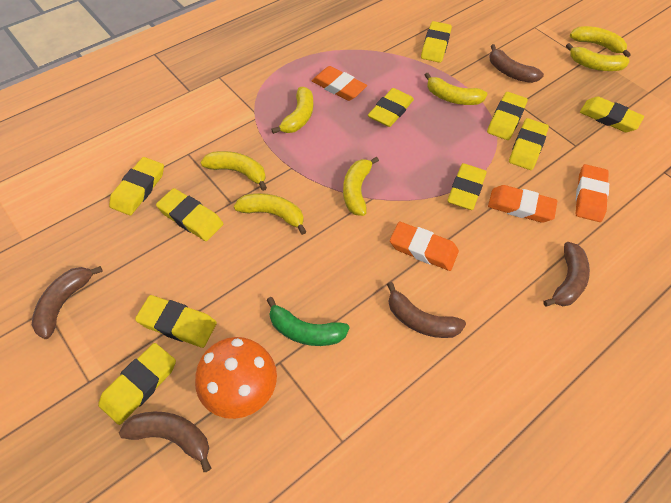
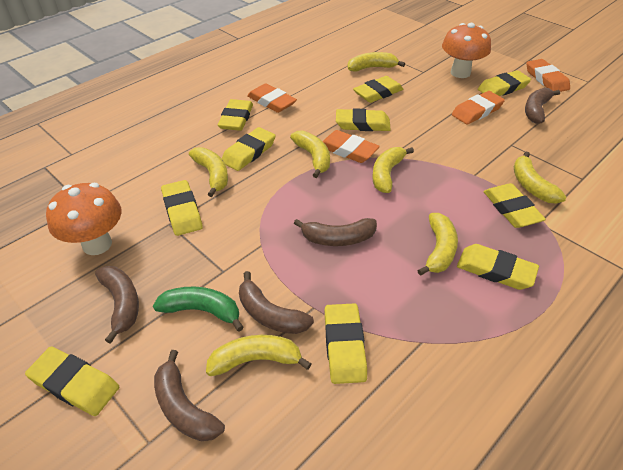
orange mushroom: [195,337,277,419] = 1 -> [46,183,122,255] [442,23,491,78] = 2

